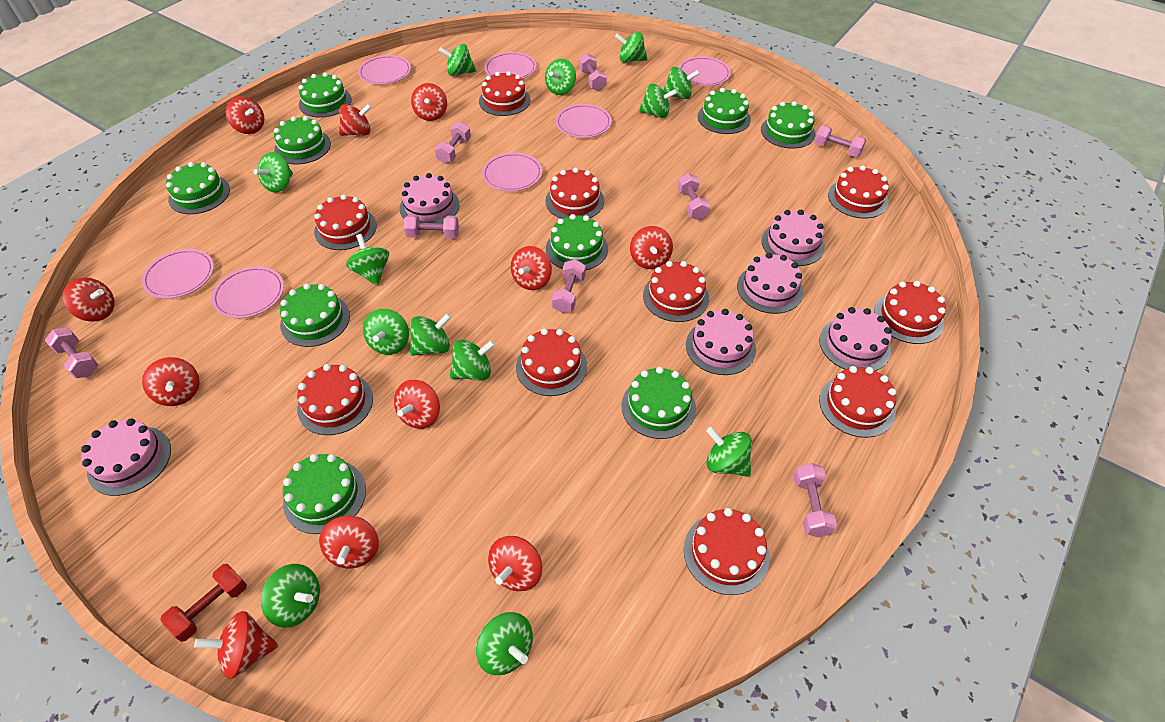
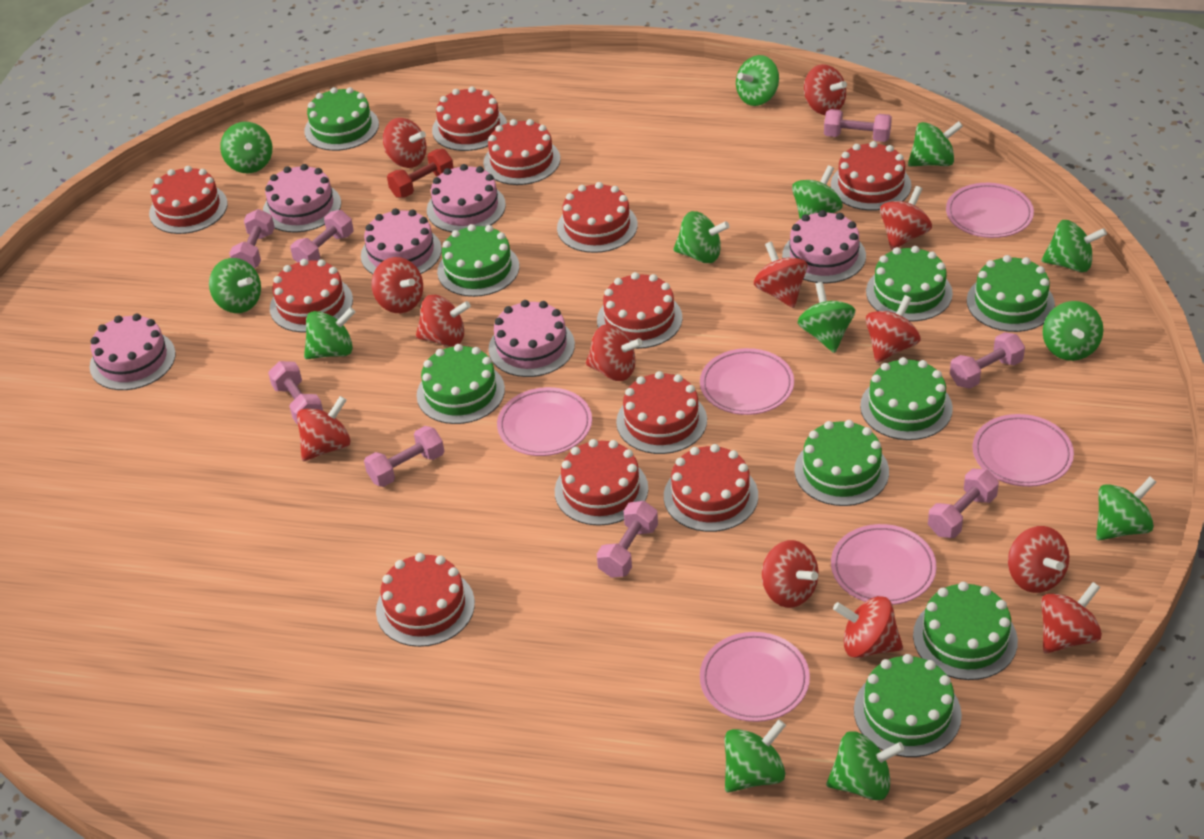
pink plate: [141,249,214,299] [211,266,284,318] [358,55,411,85] [482,153,542,192] [484,52,536,79] [556,104,612,138] [678,56,731,86] = 7 -> [497,387,592,456] [700,348,794,415] [700,632,810,722] [831,524,936,605] [946,183,1034,238] [973,414,1074,487] = 6
red cake: [297,364,373,435] [314,194,377,250] [479,71,530,116] [516,328,587,396] [545,168,604,219] [643,261,709,322] [684,508,770,595] [819,366,896,438] [828,165,889,218] [874,281,946,344] = 10 -> [149,166,228,234] [270,259,353,332] [376,553,475,647] [432,86,507,151] [483,119,560,185] [555,439,648,526] [557,182,638,253] [597,272,682,349] [616,371,707,454] [664,444,758,532] [831,141,911,211] = 11
red spinning top: [63,277,114,322] [142,357,200,406] [194,611,278,679] [225,97,265,134] [319,515,379,569] [339,104,372,136] [394,380,440,429] [411,83,447,121] [488,536,543,591] [511,246,552,290] [630,226,673,269] = 11 -> [297,396,350,461] [371,257,423,313] [383,118,427,168] [416,295,471,347] [586,324,643,381] [754,241,808,308] [762,540,818,608] [804,64,847,115] [833,596,903,658] [865,295,920,363] [880,186,932,250] [1008,526,1069,593] [1041,582,1102,653] = 13

